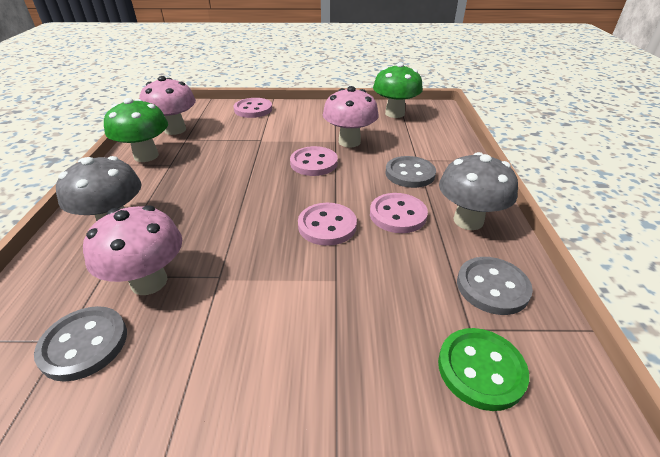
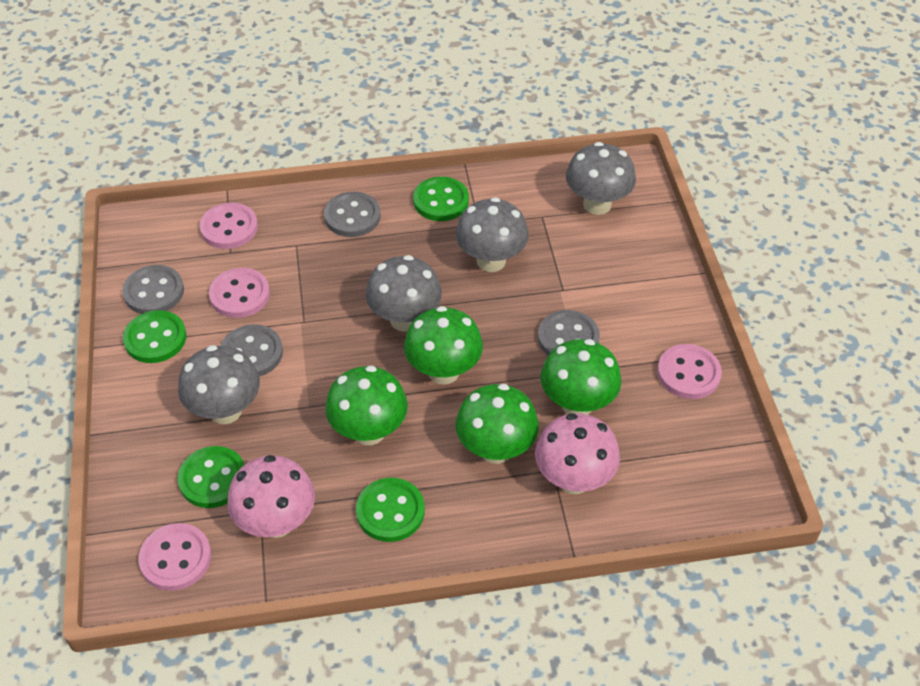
green button: [438,328,529,411] = 1 -> [123,310,186,363] [178,446,244,508] [356,478,425,542] [413,177,469,221] = 4
green mushroom: [104,98,168,162] [373,63,423,118] = 2 -> [325,366,408,445] [404,306,483,385] [456,384,539,464] [541,339,621,415] = 4
grey button: [34,306,127,382] [385,156,436,188] [457,257,533,315] = 3 -> [122,265,184,314] [220,324,283,377] [324,192,381,237] [538,310,600,356] = 4
grey mushroom: [56,156,142,222] [439,152,518,230] = 2 -> [178,345,260,424] [365,255,442,332] [456,197,529,272] [566,142,636,215] = 4
pink mushroom: [83,205,182,295] [140,76,196,135] [323,86,379,148] = 3 -> [227,455,315,538] [535,413,620,494] = 2

